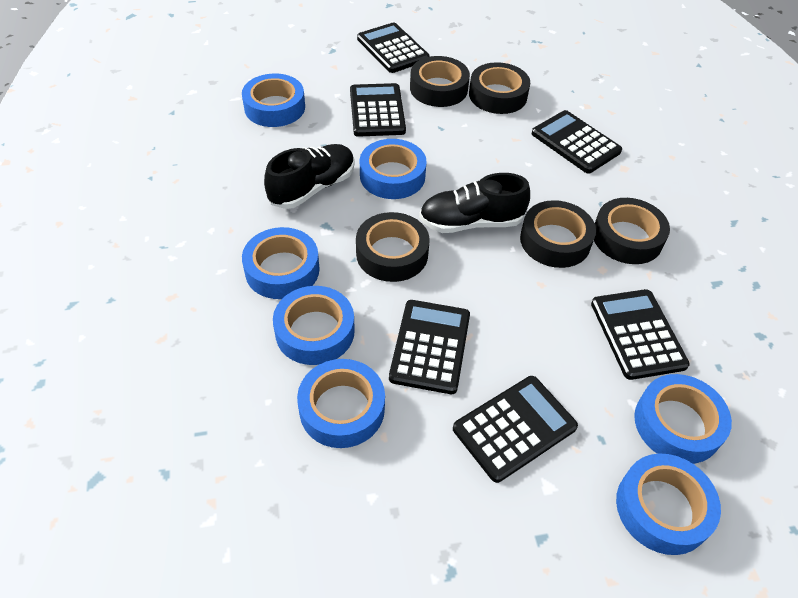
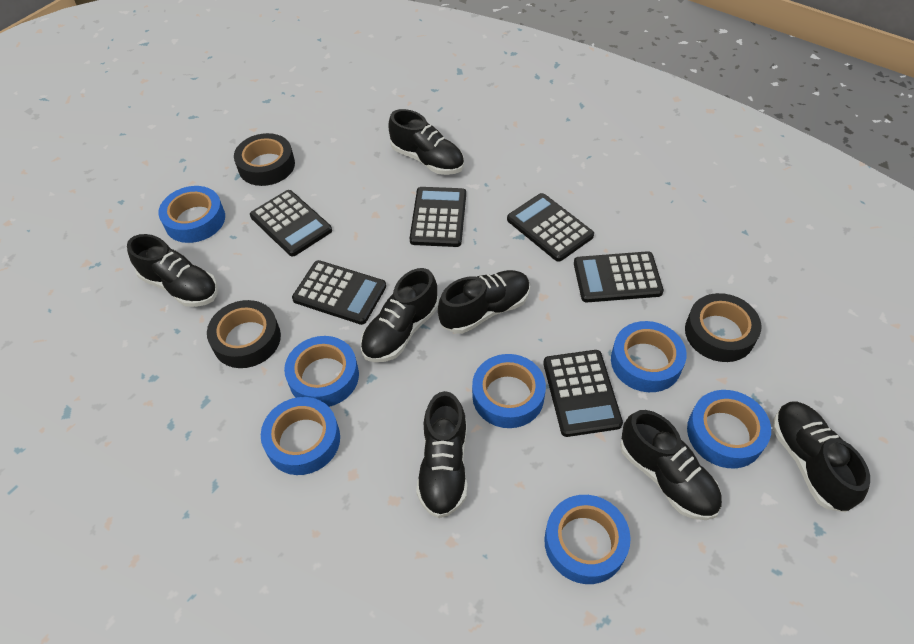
black shoe: [264,144,355,209] [419,173,530,233] = 2 -> [127,234,218,307] [360,268,439,362] [389,109,464,175] [416,391,467,518] [438,270,530,334] [620,410,722,520] [772,402,870,512] = 7
black tape: [356,212,430,282] [410,56,470,107] [469,62,530,114] [520,200,596,268] [594,198,670,264] = 5 -> [207,300,281,368] [234,133,295,186] [685,293,762,362] = 3

